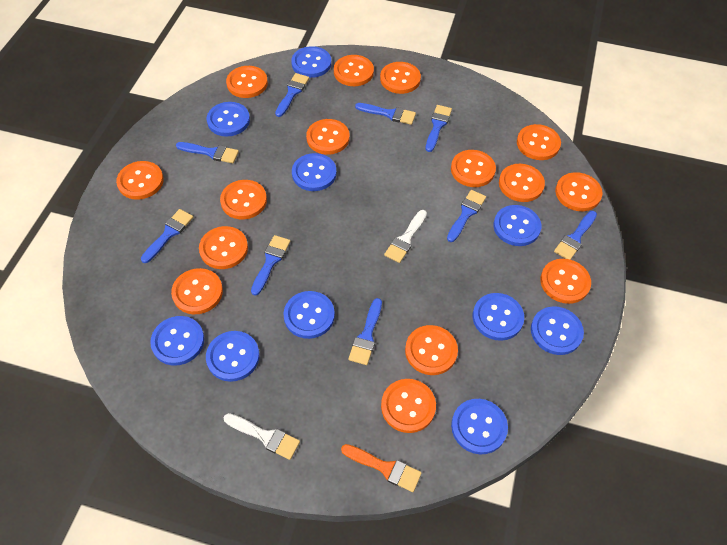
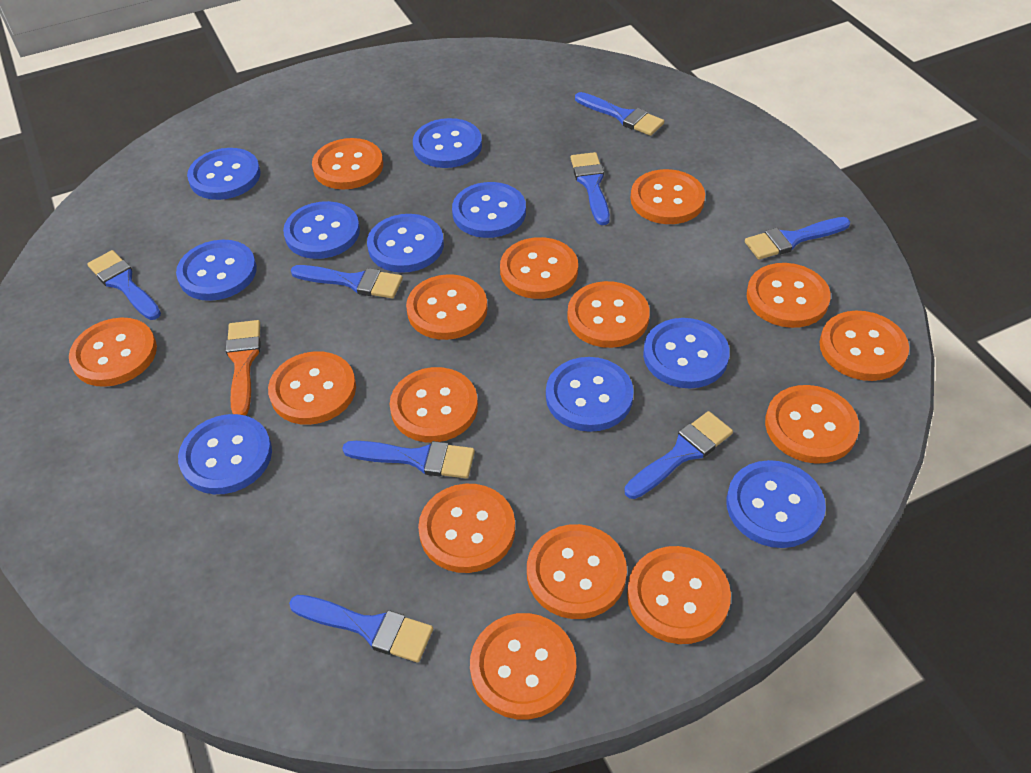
blue brush: [141,209,193,263] [176,142,239,163] [251,235,290,296] [275,73,309,117] [348,298,382,365] [355,103,416,125] [426,105,452,152] [447,190,486,242] [554,211,597,260] = 9 -> [87,250,161,320] [289,595,433,663] [291,265,403,299] [342,441,475,479] [571,152,610,225] [575,92,664,136] [625,411,733,499] [745,217,850,260] = 8
white brush: [224,413,300,460] [384,210,427,263] = 2 -> none = 0

